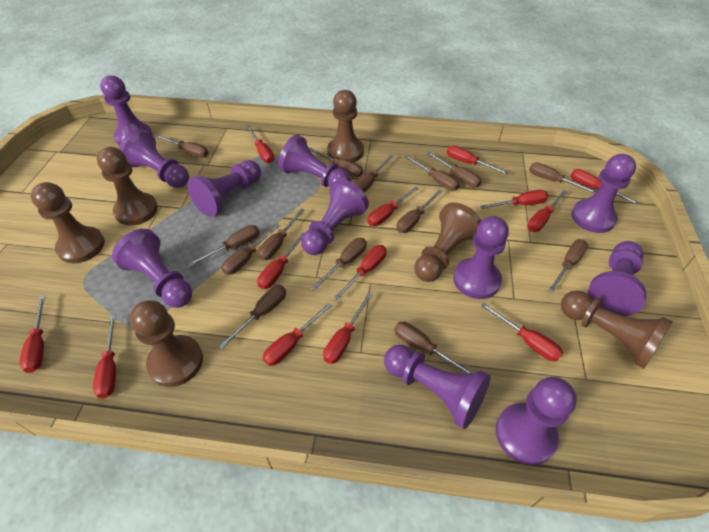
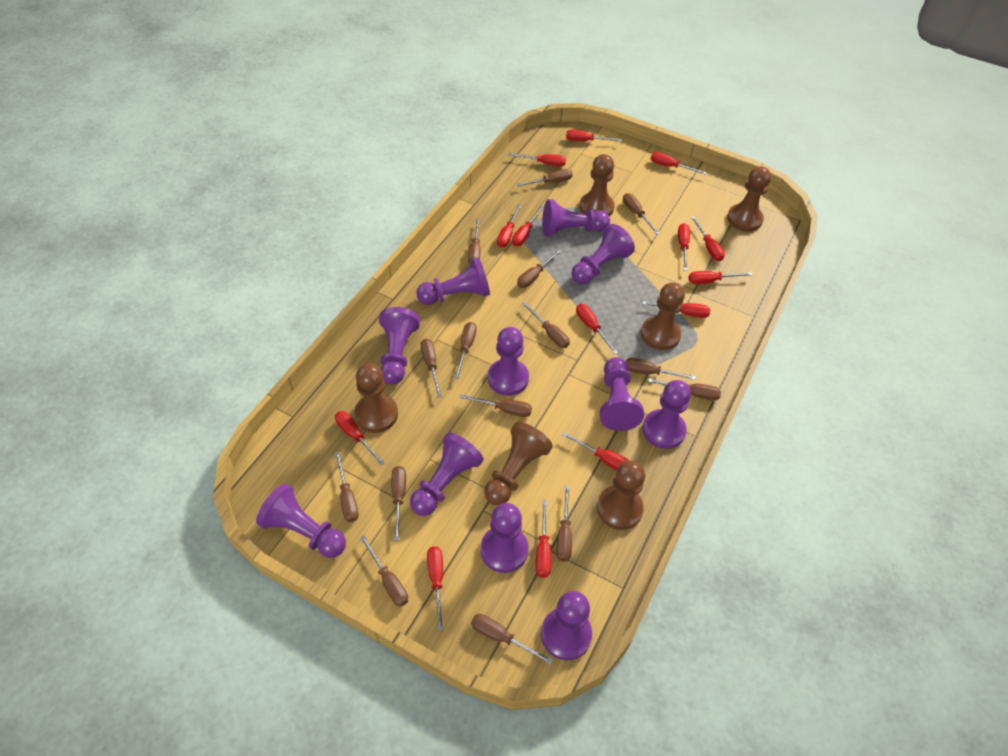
brown screwdriver: [155,135,208,158] [188,225,259,267] [219,285,286,348] [221,224,280,275] [258,208,305,261] [310,148,363,177] [311,238,367,291] [354,155,394,193] [394,321,474,373] [396,190,442,233] [405,155,460,191] [427,152,482,188] [529,162,596,193] [549,239,588,292] = 14 -> [335,452,359,522] [360,535,408,607] [391,466,406,541] [420,339,442,397] [454,322,477,379] [459,394,532,417] [468,218,480,264] [471,614,553,665] [516,169,573,187] [517,249,562,288] [522,302,570,348] [556,486,572,562] [623,193,660,235] [626,358,696,380] [648,378,721,401] = 15
red screwdriver: [19,295,45,373] [93,315,116,398] [246,126,274,163] [257,232,304,289] [263,303,332,366] [323,293,372,364] [334,245,387,301] [367,187,419,226] [447,146,509,175] [480,190,548,209] [481,303,563,361] [527,190,567,232] [570,169,640,205] = 13 -> [335,411,385,465] [427,546,443,631] [497,204,522,248] [509,153,566,167] [512,206,544,246] [536,500,551,578] [562,432,629,471] [566,130,622,142] [576,304,618,354] [643,301,710,318] [651,152,707,175] [678,223,690,271] [689,271,752,284] [691,216,725,261] = 14

